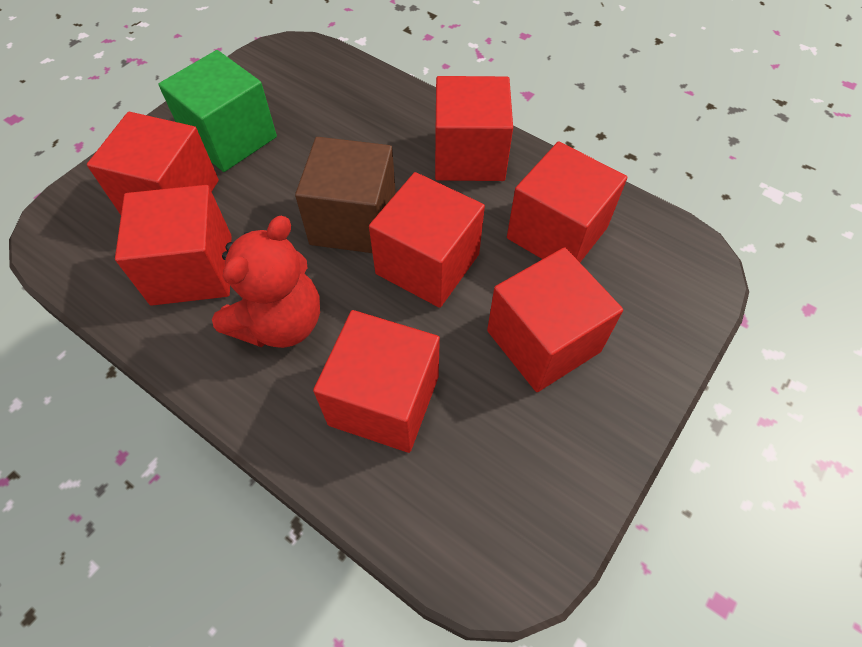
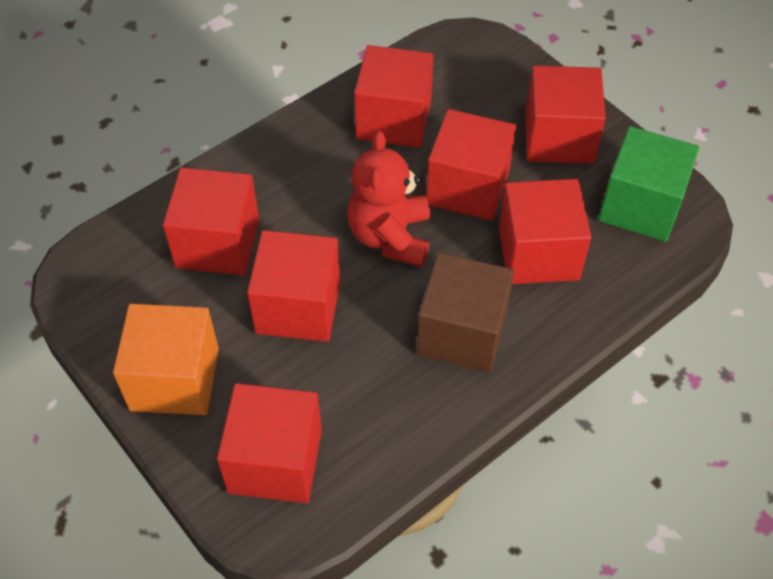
orange cube: none = 0 -> [113,304,219,415] = 1

